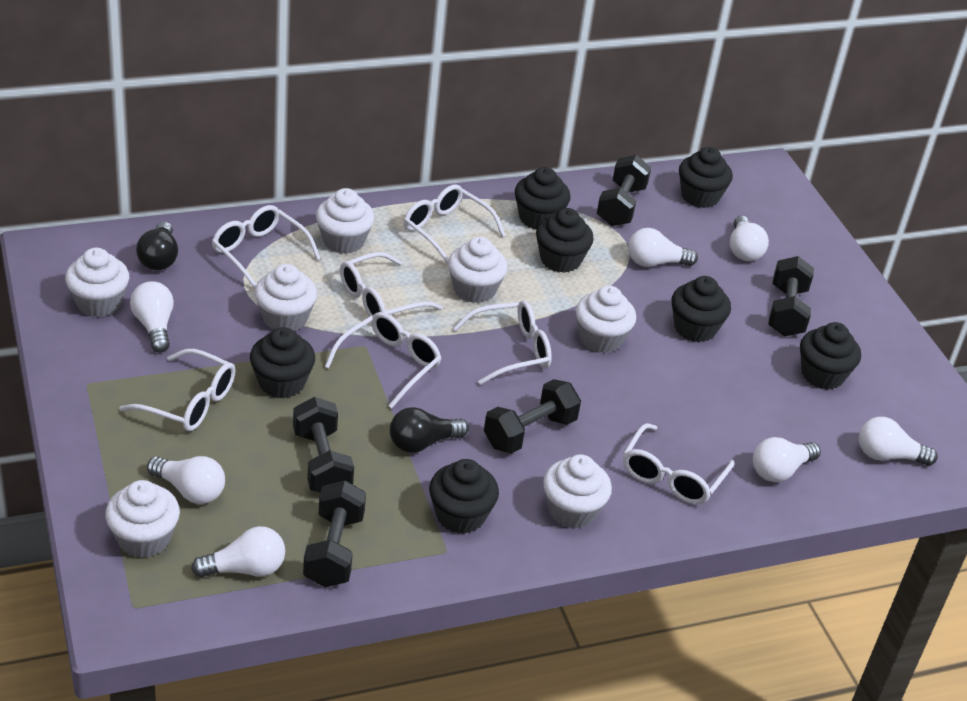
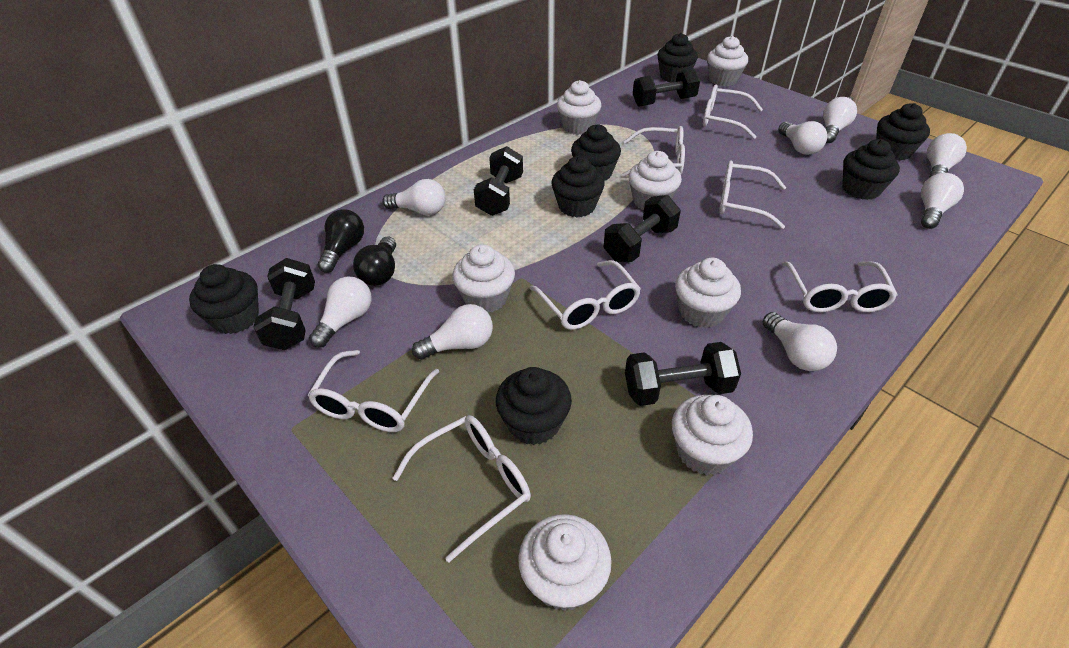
white light bulb: [130,281,174,353] [147,456,225,504] [191,526,285,577] [628,228,698,267] [730,216,769,261] [753,437,821,482] [859,417,938,466] = 7 -> [309,277,372,348] [382,179,446,216] [412,304,493,360] [763,312,837,371] [778,121,827,155] [823,97,857,143] [921,173,964,229] [927,133,967,178] = 8

